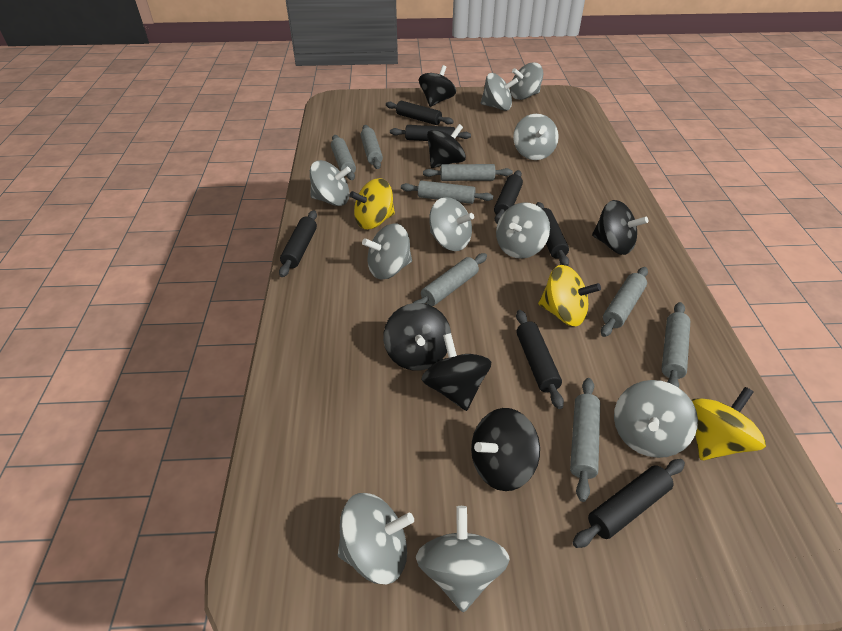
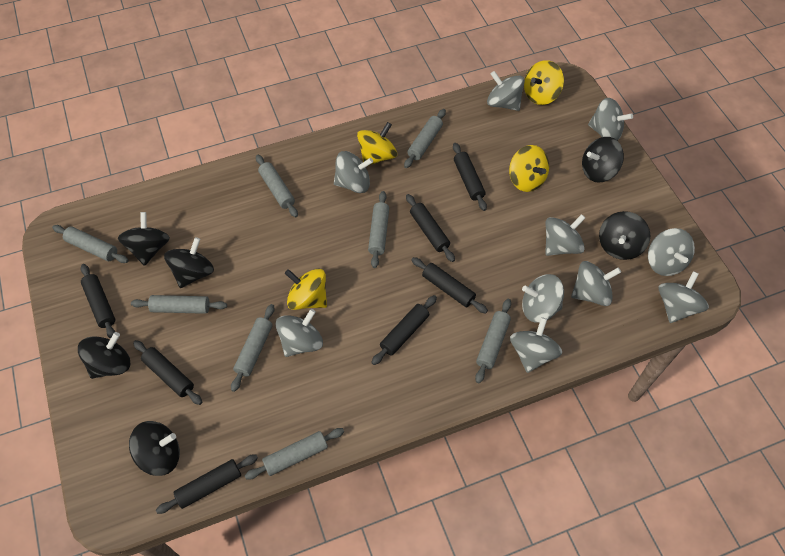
yellow spinning top: [349,178,395,229] [538,265,601,326] [691,387,766,460] = 3 -> [285,269,327,310] [357,122,397,166] [509,145,549,192] [524,60,564,105] = 4

